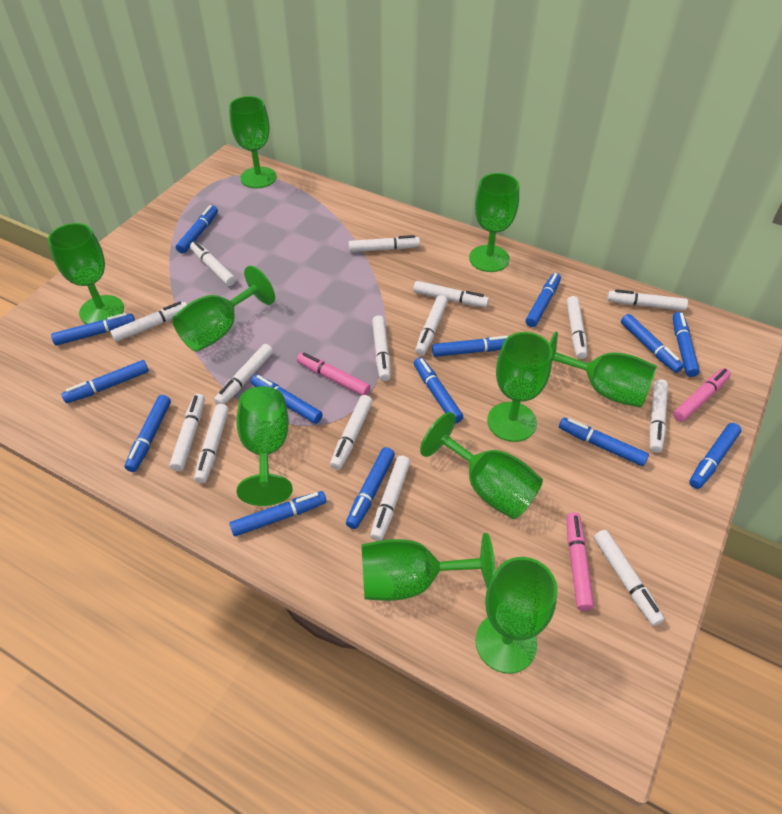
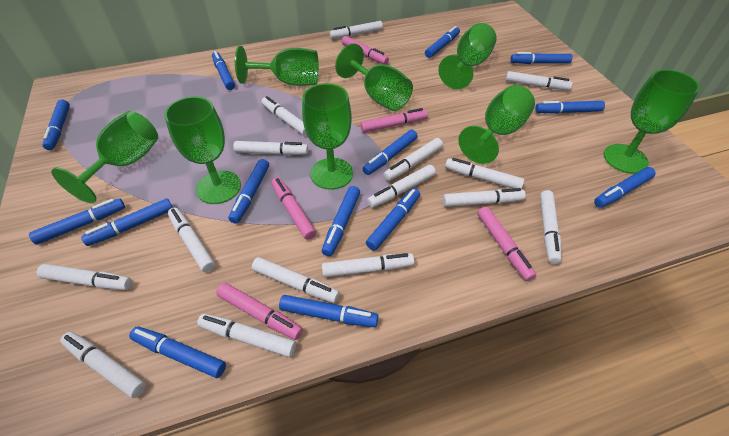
green goblet: [48,223,124,324] [172,266,275,352] [229,96,277,188] [236,386,293,506] [361,533,495,601] [420,412,543,519] [469,173,519,272] [476,557,558,674] [487,332,552,442] [550,331,657,408] = 10 -> [51,111,158,203] [164,96,241,204] [235,46,319,86] [302,83,353,190] [335,43,413,111] [438,23,497,89] [459,85,535,164] [604,69,700,174] = 8
pink marker: [297,352,371,395] [567,512,594,611] [673,368,731,422] = 3 -> [216,283,303,340] [272,177,316,240] [342,36,389,65] [360,108,428,133] [477,207,536,281] = 5

